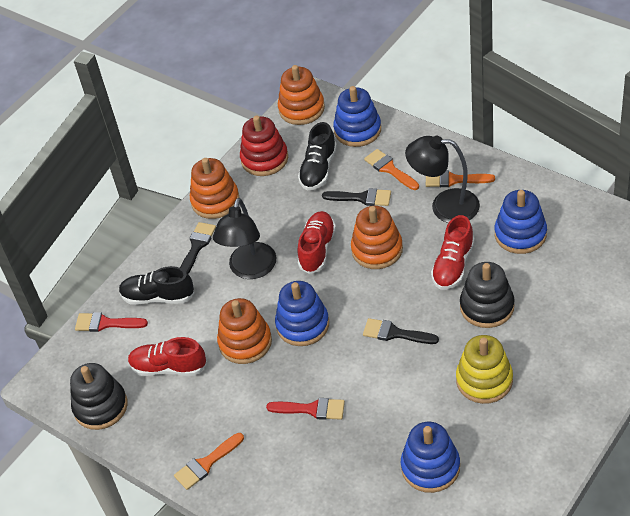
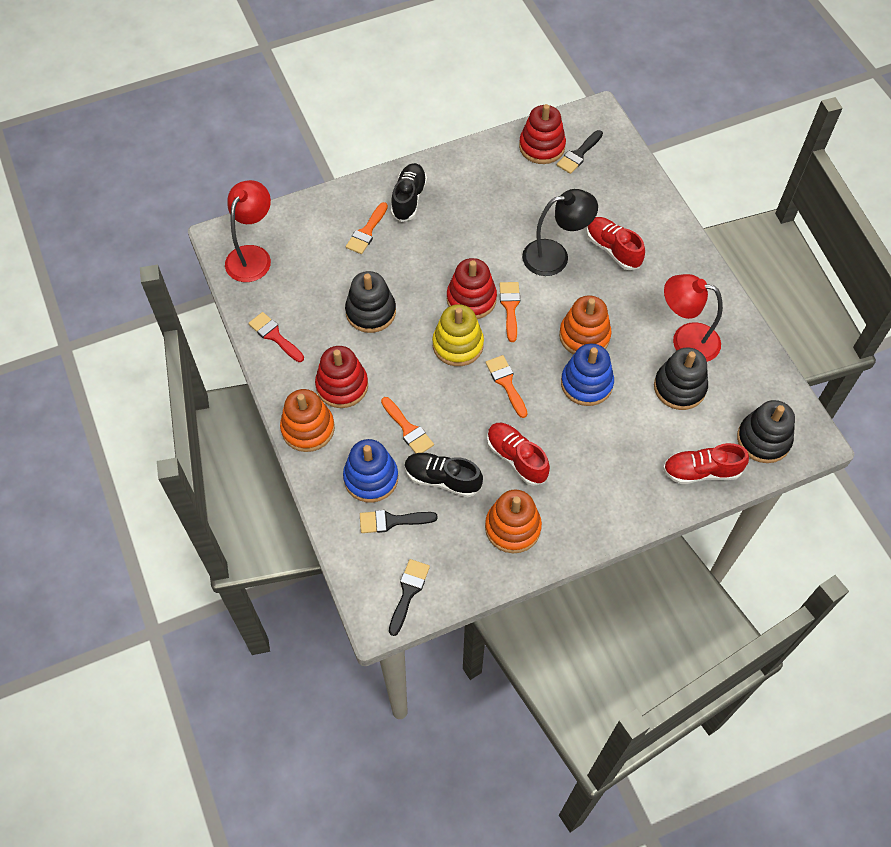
black lamp: [213,198,276,279] [405,136,480,223] = 2 -> [522,189,598,276] = 1
black stacking toy: [70,363,128,430] [460,262,515,328] = 2 -> [345,271,396,333] [654,347,708,410] [737,400,795,463] = 3
blue stacking toy: [275,281,329,346] [333,86,381,147] [401,422,460,493] [495,190,547,254] = 4 -> [343,439,398,503] [561,343,614,406] = 2
orange brush: [174,433,244,490] [364,149,419,190] [426,170,495,187] = 3 -> [346,202,388,254] [381,397,434,453] [485,355,527,418] [499,282,520,342] = 4
orange stacking toy: [190,158,239,219] [217,298,272,364] [278,65,325,125] [351,206,403,269] = 4 -> [280,389,335,452] [485,489,542,553] [559,295,612,355] = 3
red brush: [75,312,148,332] [266,398,345,420] = 2 -> [248,312,304,362] = 1
red lamp: none = 0 -> [225,180,271,282] [664,274,723,362] = 2
red stacking toy: [240,115,288,176] = 1 -> [315,346,368,408] [447,258,497,319] [519,104,566,164] = 3

